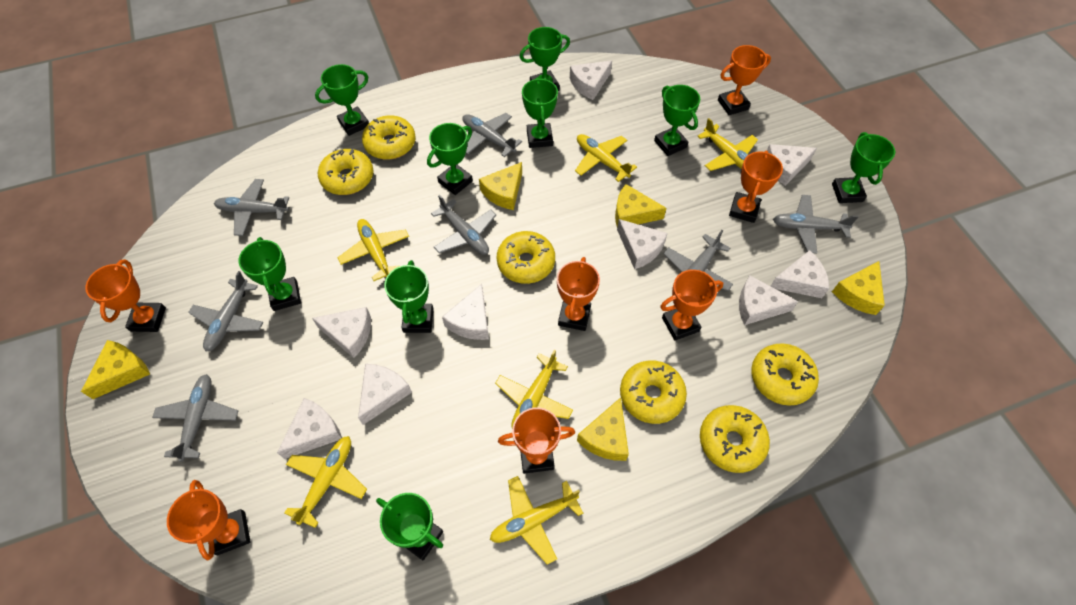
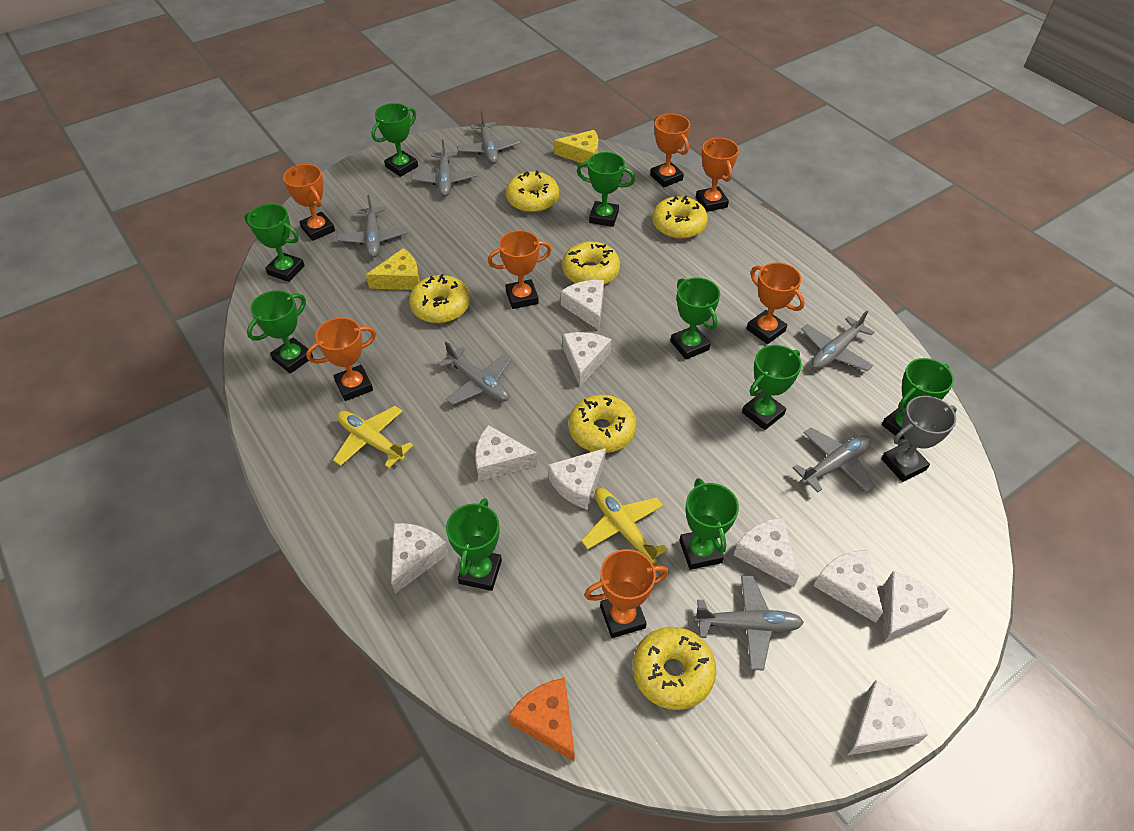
grey trophy: none = 0 -> [881,395,957,482] = 1
orange cheese: none = 0 -> [509,678,575,761] = 1
yellow cheese: [81,340,150,399] [479,162,522,210] [577,397,629,461] [615,184,667,227] [832,261,885,315] = 5 -> [366,248,420,290] [554,130,598,163] = 2
yellow plane: [284,436,367,528] [337,219,409,281] [490,476,583,565] [495,349,573,428] [575,134,637,182] [697,118,758,171] = 6 -> [333,406,414,468] [581,488,668,564] = 2

